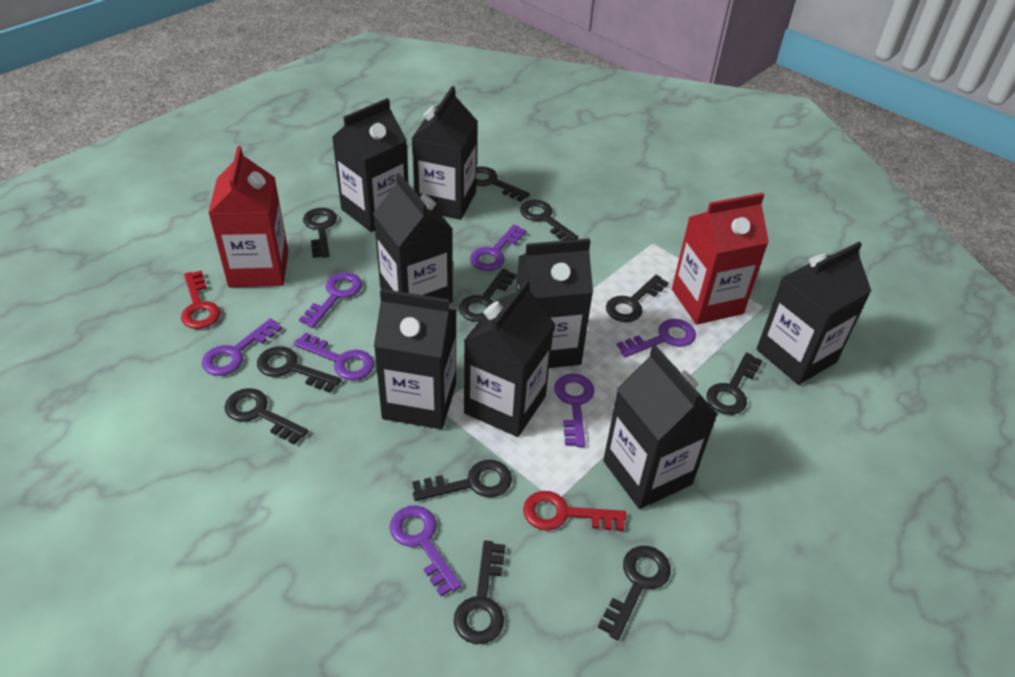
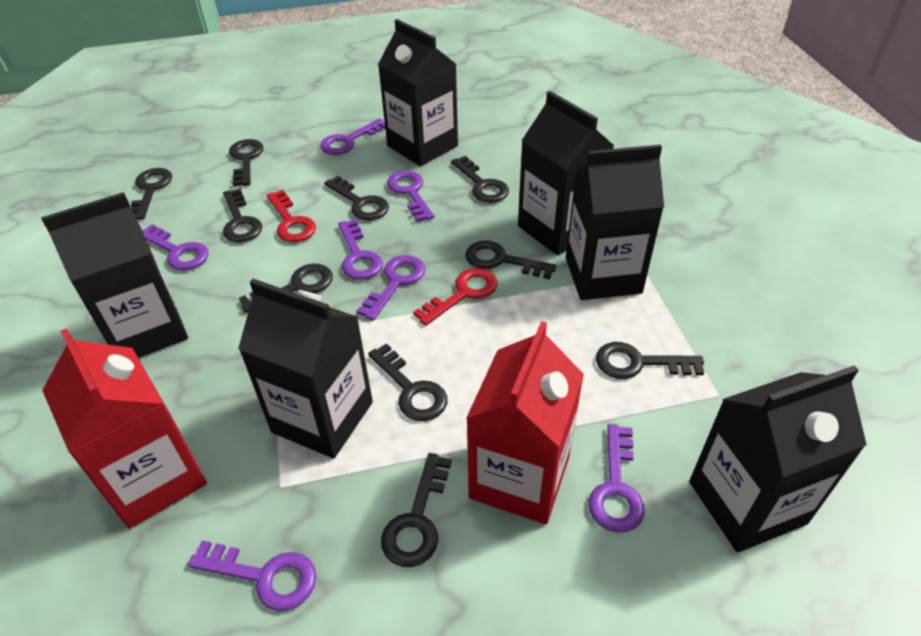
black carton: [332,98,409,232] [373,173,453,303] [374,289,457,429] [411,86,478,220] [464,279,555,437] [516,238,593,368] [603,345,718,509] [757,242,871,385] = 8 -> [41,192,188,358] [238,279,373,458] [378,19,458,166] [518,91,614,255] [566,144,664,300] [689,365,867,552] = 6
black key: [224,388,308,445] [257,346,341,393] [303,208,337,258] [412,460,512,501] [454,540,506,644] [459,268,517,322] [476,166,530,202] [520,200,578,241] [598,546,671,640] [606,275,669,322] [707,353,763,415] = 11 -> [131,168,172,220] [223,189,262,242] [229,139,263,186] [239,264,333,313] [324,176,389,220] [368,343,447,421] [381,453,452,567] [451,156,509,203] [465,240,557,279] [596,342,704,379] = 10

